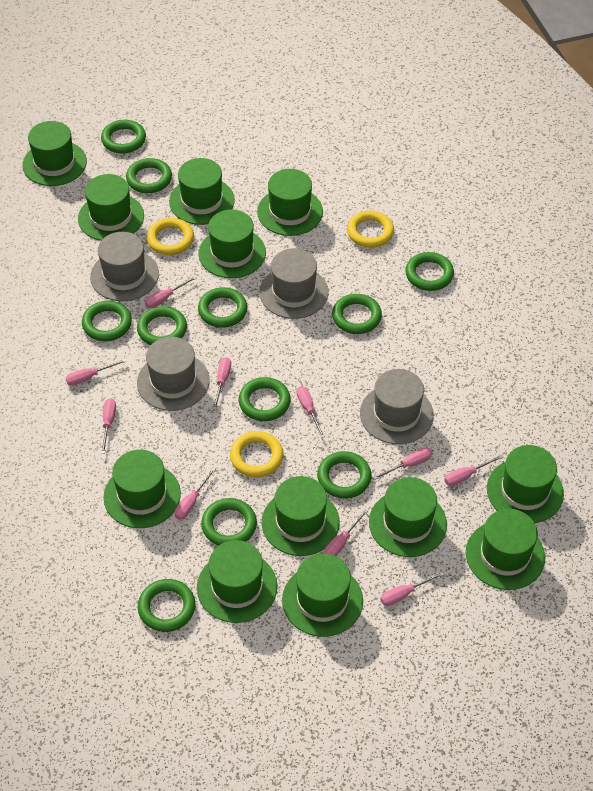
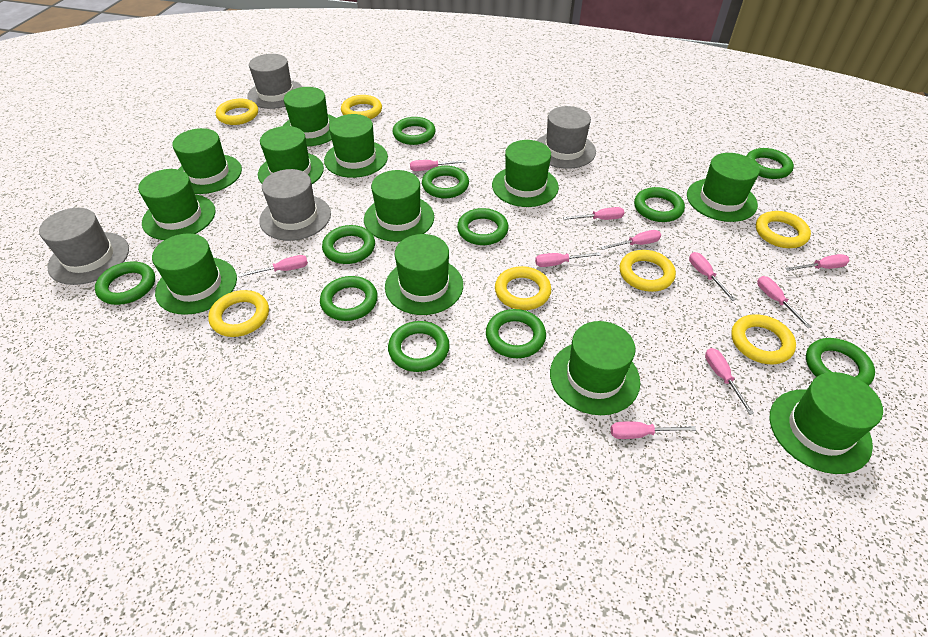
yellow ring: [146,218,194,255] [230,431,284,477] [347,211,394,248] = 3 -> [208,290,269,337] [216,99,258,125] [341,95,382,119] [495,266,551,310] [620,250,676,292] [731,314,796,365] [756,211,811,248] = 7

